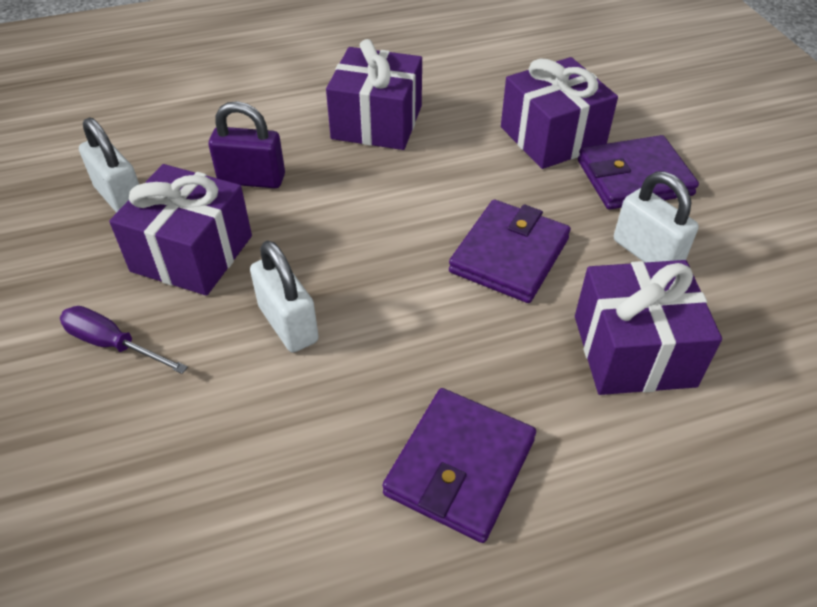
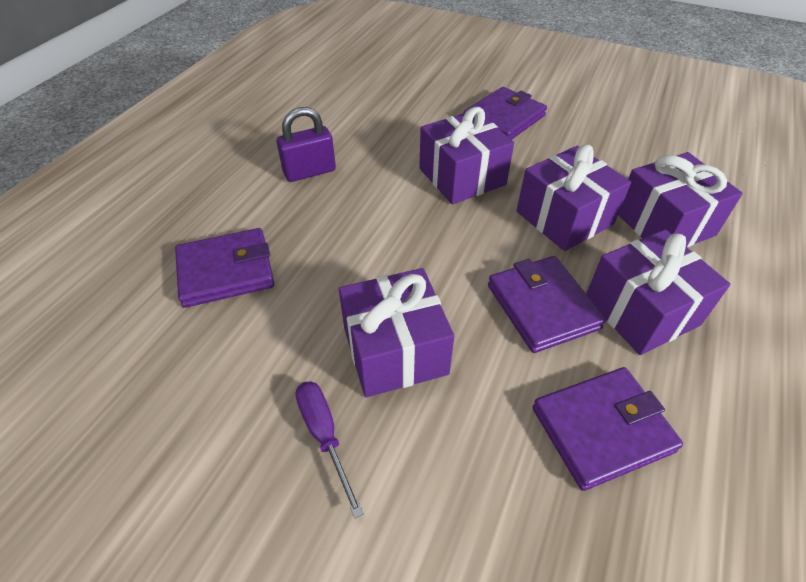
purple gift: [109,164,252,296] [326,39,422,150] [501,57,618,169] [575,260,722,395] = 4 -> [339,268,454,397] [419,107,514,204] [517,144,631,251] [586,229,730,355] [618,152,743,247] = 5
purple wallet: [382,388,536,543] [449,200,571,303] [578,135,699,210] = 3 -> [175,228,274,308] [464,87,547,140] [488,256,606,353] [533,367,683,491] = 4
white padlock: [79,117,139,213] [250,241,319,353] [614,171,699,263] = 3 -> none = 0

